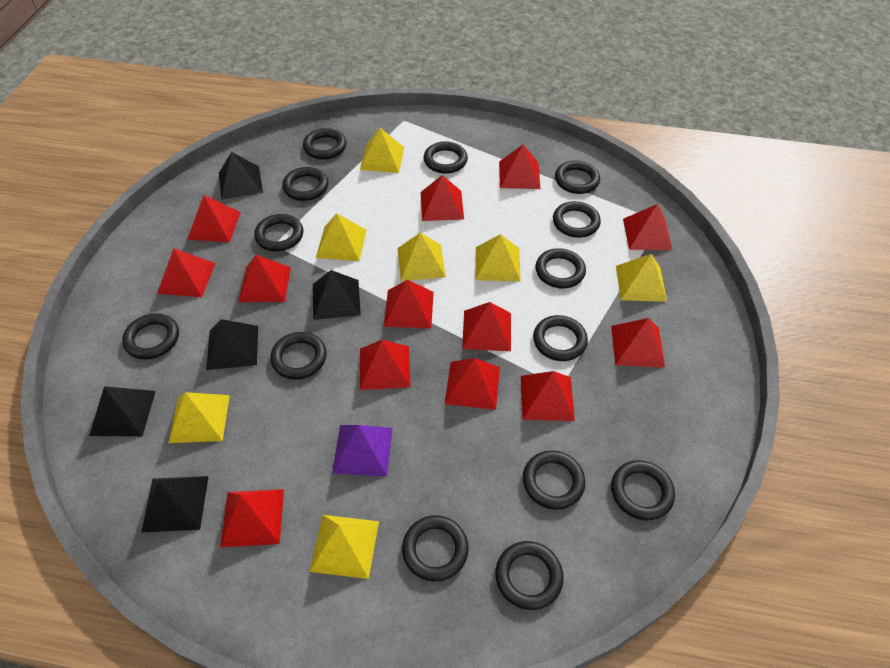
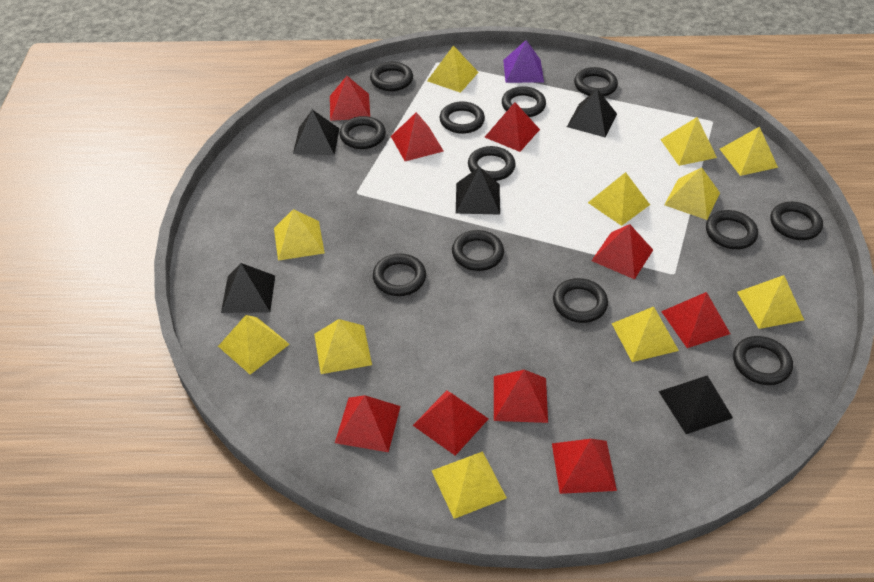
black ring: [122,313,179,360] [254,214,303,251] [270,332,327,380] [282,167,328,201] [303,128,347,159] [402,515,469,581] [424,141,468,174] [495,541,564,610] [523,450,585,510] [533,315,588,361] [535,248,586,289] [553,201,601,238] [555,161,600,194] [611,460,675,520] = 14 -> [340,116,386,149] [370,62,413,91] [373,254,426,296] [440,101,485,134] [452,230,504,271] [468,146,516,181] [502,86,546,117] [553,278,608,323] [574,67,618,96] [706,210,758,249] [733,336,793,385] [770,202,823,240] = 12
red pyramid: [157,248,216,297] [187,195,241,242] [220,489,284,547] [238,255,291,302] [360,340,411,390] [384,280,434,328] [421,175,464,221] [445,358,500,410] [462,302,511,351] [499,145,540,189] [521,371,575,421] [611,318,665,368] [623,204,672,250] = 13 -> [330,76,370,121] [335,395,401,452] [391,112,444,161] [413,390,488,456] [485,102,540,152] [494,370,548,423] [552,439,617,494] [592,224,653,279] [661,292,730,348] = 9
yellow pyramid: [169,392,230,443] [309,515,379,579] [316,214,367,261] [360,128,404,173] [397,232,446,281] [475,234,521,282] [616,254,667,302] = 7 -> [218,315,290,375] [274,209,325,261] [314,319,372,374] [427,45,478,93] [432,451,507,519] [588,172,650,226] [612,307,679,362] [660,117,717,166] [664,168,720,220] [720,127,778,176] [737,275,804,329] = 11

